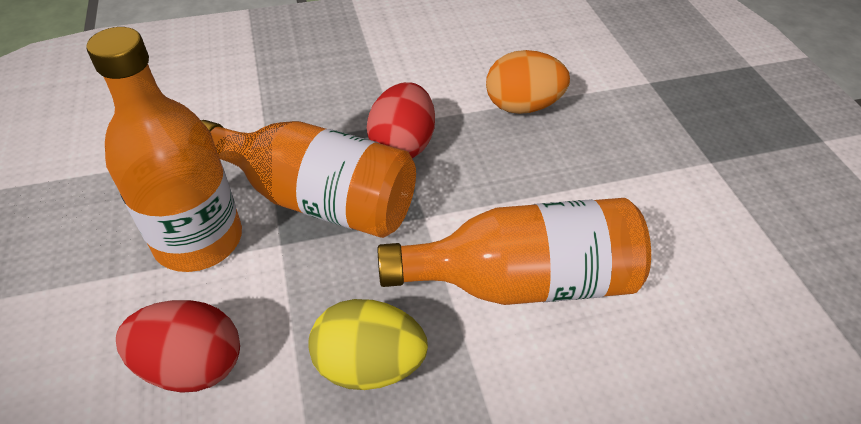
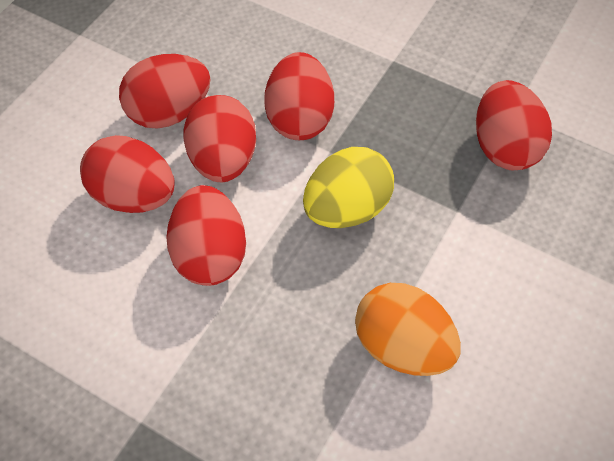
orange bottle: [86,27,242,272] [201,120,416,238] [378,198,651,305] = 3 -> none = 0
red egg: [116,300,240,393] [367,82,435,158] = 2 -> [80,135,175,213] [119,54,210,129] [166,185,246,286] [183,95,256,182] [264,52,334,140] [476,80,552,170] = 6

